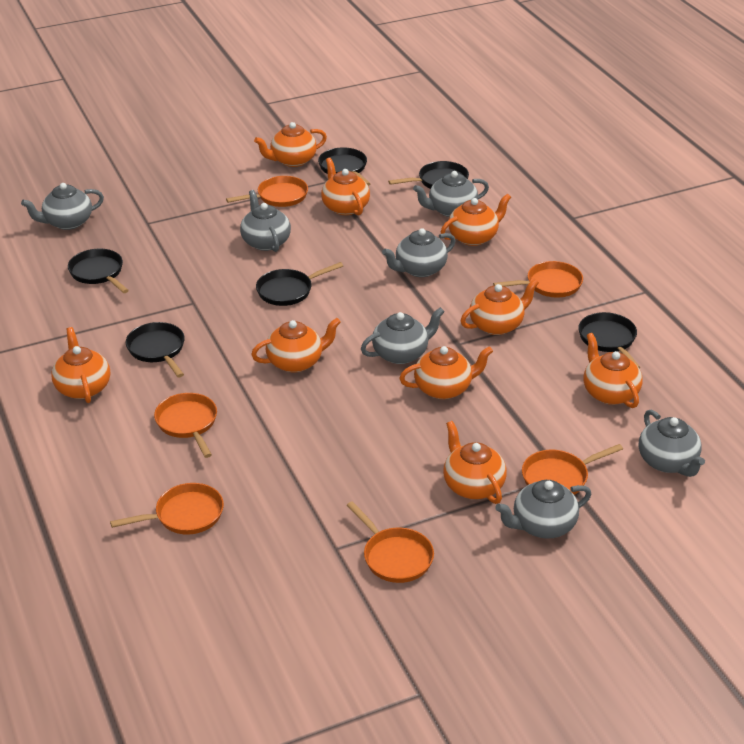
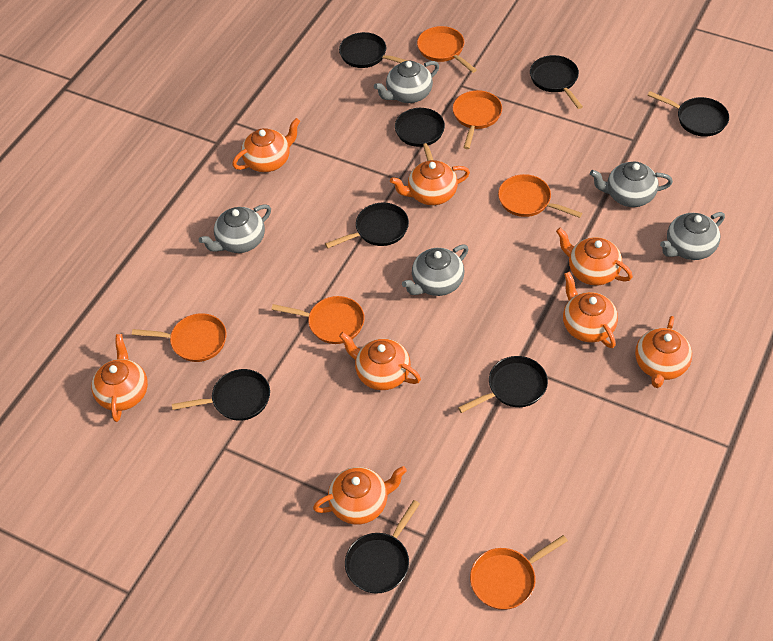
black pan: [68,249,129,293] [126,322,185,377] [256,262,343,306] [318,147,370,186] [388,161,469,189] [578,312,640,369] = 6 -> [172,369,270,421] [325,202,409,248] [339,32,408,68] [345,500,420,593] [395,108,445,161] [458,356,548,413] [530,55,583,109] [647,91,729,137] = 8
grey teapot: [21,183,104,230] [240,190,291,252] [361,307,445,364] [382,228,456,277] [413,171,489,217] [495,480,591,539] [639,410,705,477] = 7 -> [199,204,271,253] [374,61,439,103] [402,244,468,296] [590,162,673,207] [660,212,725,260] = 5
orange teapot: [51,327,110,403] [251,318,341,373] [254,122,327,167] [321,158,370,215] [399,346,493,399] [441,194,511,246] [443,421,507,504] [461,279,539,335] [583,333,642,408] = 9 -> [91,334,148,422] [232,118,300,172] [313,466,407,525] [339,332,421,390] [390,160,470,205] [556,228,633,285] [563,272,618,348] [635,316,692,388] = 8

